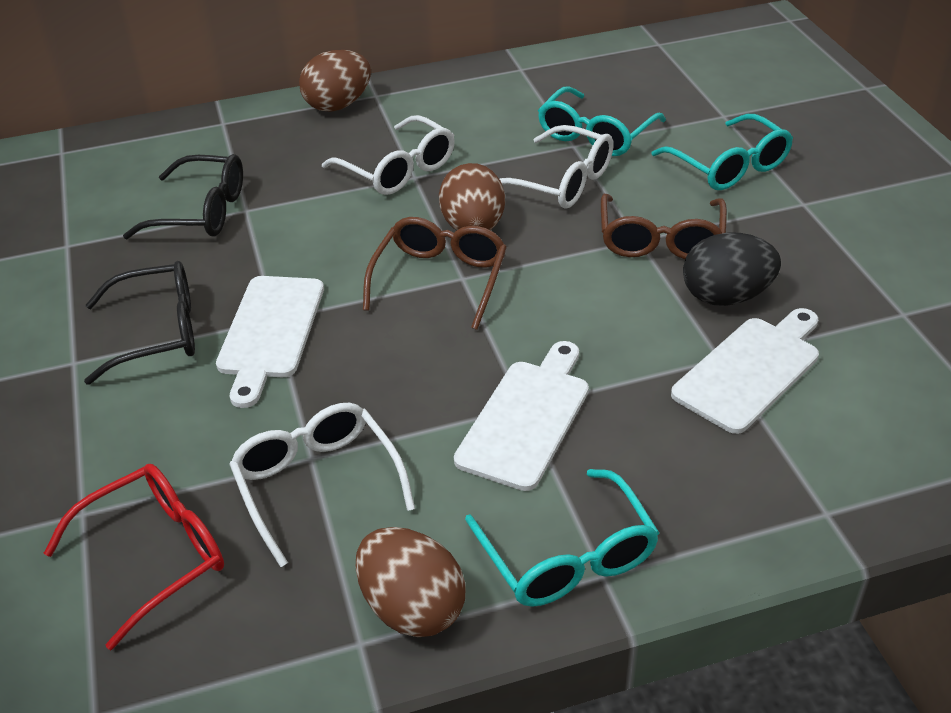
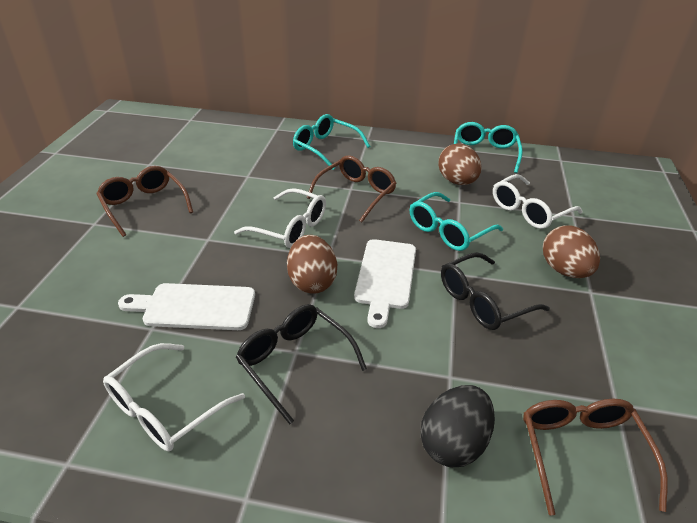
brown glasses: [363,217,507,330] [601,194,727,259] = 2 -> [96,166,193,237] [307,155,397,222] [523,399,668,516] = 3
red glasses: [44,464,224,650] = 1 -> none = 0
white cutting board: [216,276,324,408] [454,341,589,491] [671,308,819,434] = 3 -> [118,283,255,330] [354,239,416,328] = 2

